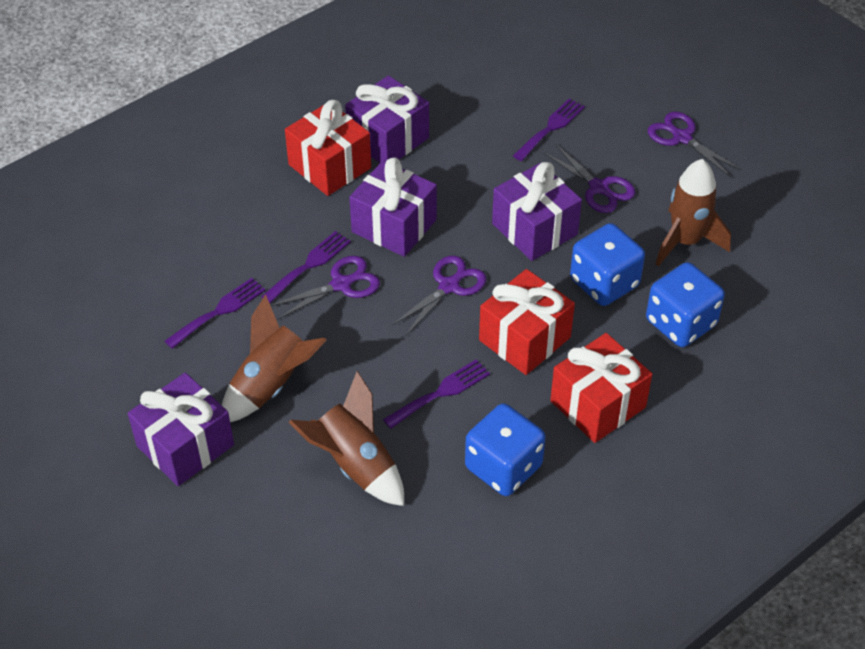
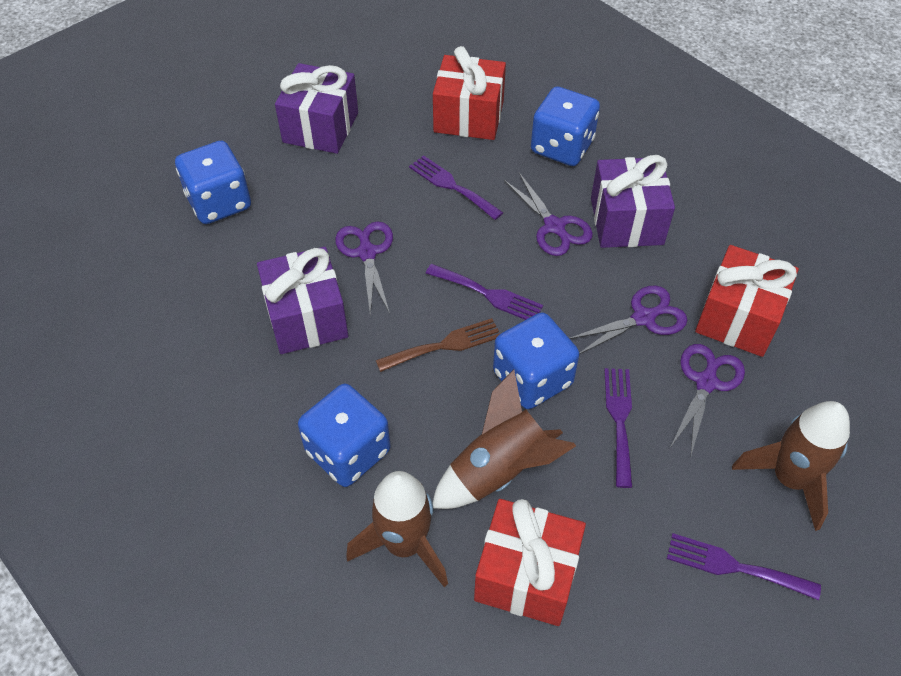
blue dice: [465,403,545,496] [570,223,645,306] [646,262,725,347] = 3 -> [175,141,251,224] [298,384,391,487] [493,312,579,409] [531,86,600,166] = 4
brown fork: none = 0 -> [376,318,500,372] = 1
purple gift: [128,372,234,486] [345,76,429,163] [349,157,437,257] [492,162,582,261] = 4 -> [257,247,348,354] [275,63,358,154] [591,155,675,248] = 3

